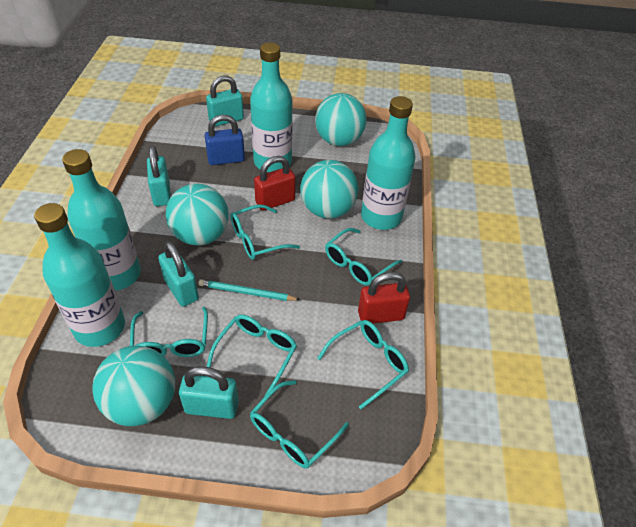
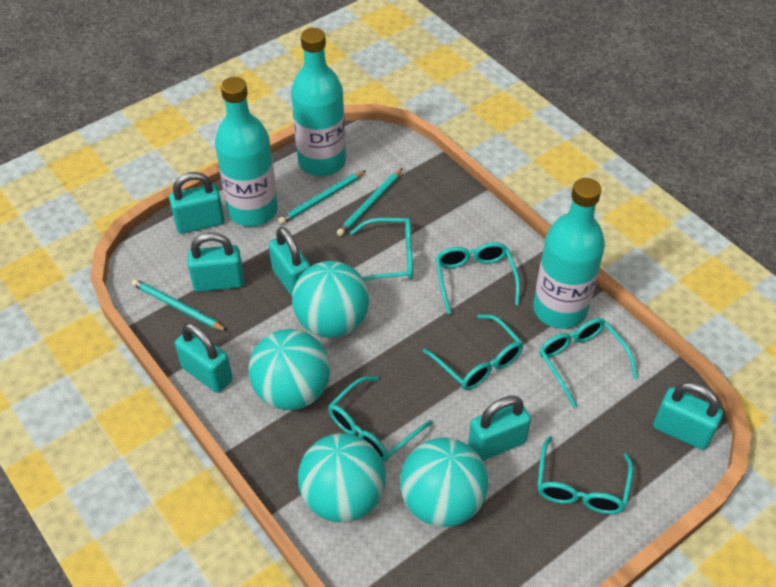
blue padlock: [205,115,245,165] = 1 -> none = 0
red padlock: [254,156,296,211] [358,272,410,324] = 2 -> none = 0
turquoise bottle: [34,203,125,347] [62,149,141,291] [250,42,293,172] [361,96,415,230] = 4 -> [215,77,278,227] [291,28,346,176] [533,178,605,329] = 3
turquoise padlock: [147,146,171,206] [158,241,199,307] [179,366,239,419] [206,75,244,126] = 4 -> [169,172,225,234] [175,323,233,393] [187,232,244,292] [269,227,310,296] [468,396,531,461] [653,382,723,450] = 6
turquoise pencil: [199,279,300,301] = 1 -> [131,279,227,331] [278,170,366,224] [337,168,403,236] = 3

